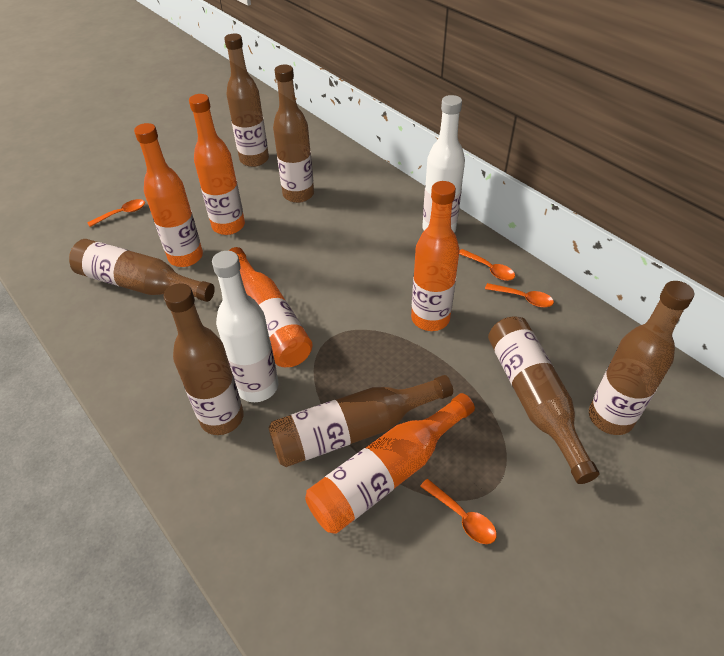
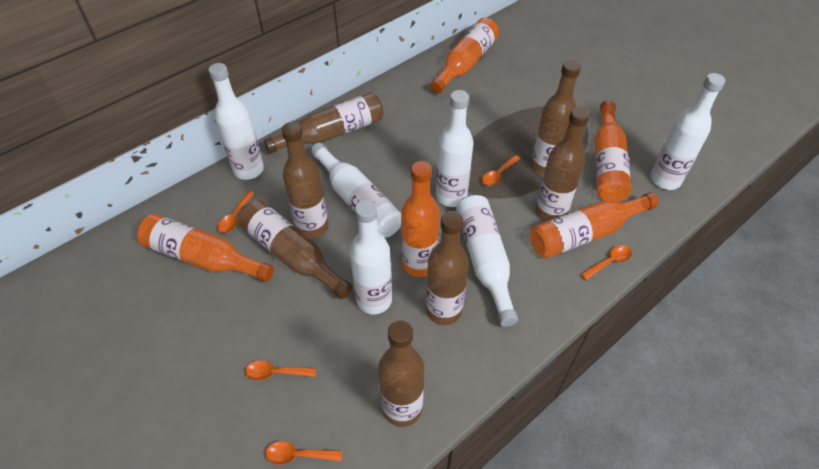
orange spoon: [87,199,145,227] [420,479,497,544] [459,249,515,281] [485,283,554,307] = 4 -> [217,191,255,234] [245,361,316,380] [265,441,342,465] [481,155,520,186] [580,245,632,280] = 5
white bottle: [212,251,278,402] [422,95,465,233] = 2 -> [209,63,264,180] [311,143,401,238] [350,200,392,314] [436,90,473,207] [456,195,518,327] [650,73,725,190] = 6

